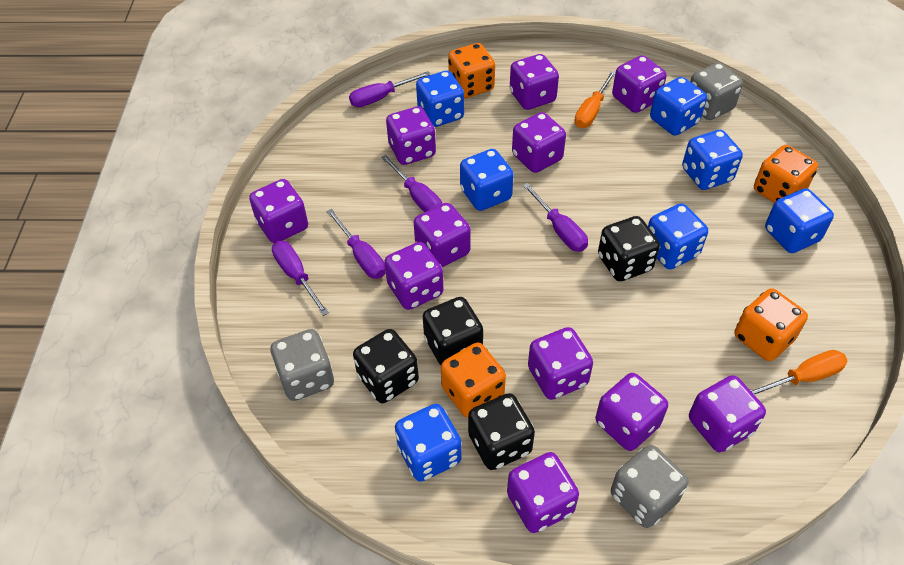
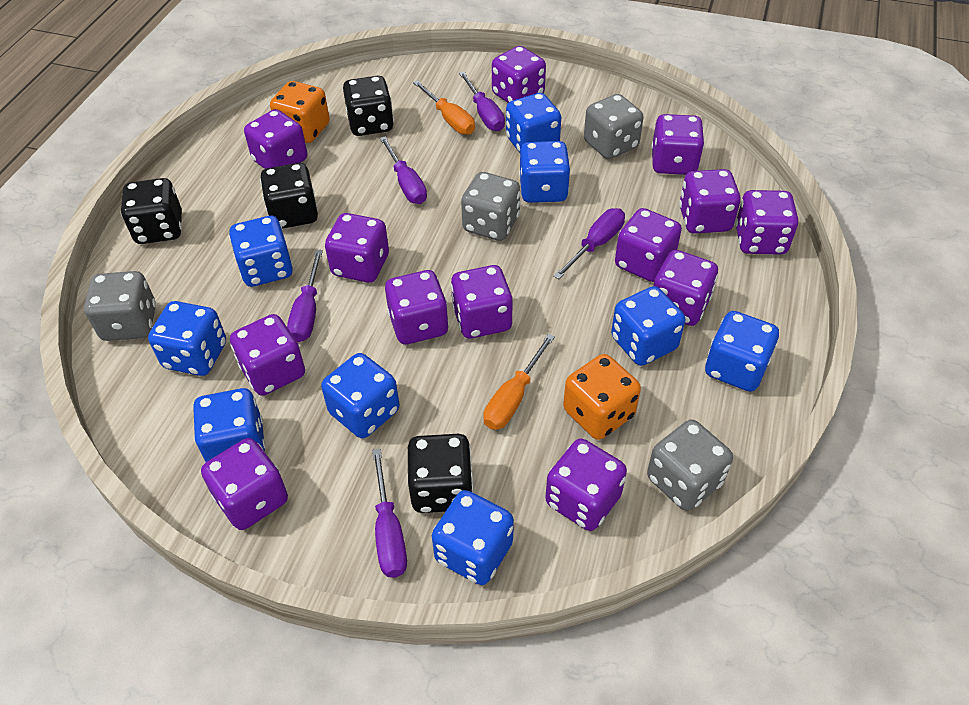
blue dice: [395,404,462,482] [416,71,464,127] [460,149,514,211] [648,203,708,269] [650,77,707,136] [682,130,743,190] [765,188,834,253] = 7 -> [148,301,226,376] [193,388,265,462] [229,216,293,287] [321,353,400,438] [432,490,514,585] [506,93,561,153] [519,141,571,203] [611,286,685,366] [705,311,779,392] = 9
grey dice: [271,329,334,401] [611,445,689,528] [690,63,743,120] = 3 -> [84,271,156,341] [461,172,520,241] [584,94,644,159] [647,420,733,511] = 4
orange dice: [441,342,506,418] [448,43,495,98] [735,288,808,361] [754,145,818,203] = 4 -> [270,81,330,143] [563,354,641,440] = 2
purple dice: [249,179,308,243] [384,242,443,310] [386,106,436,165] [414,203,471,267] [507,452,579,533] [510,54,559,110] [512,112,566,173] [528,327,593,400] [596,373,668,451] [612,55,666,113] [689,375,766,452] = 11 -> [201,438,288,530] [230,314,305,396] [244,109,307,169] [325,213,389,283] [385,270,449,345] [451,265,513,339] [492,46,546,103] [545,438,627,531] [615,208,682,282] [651,114,705,175] [653,250,718,326] [679,169,741,234] [735,190,798,255] = 13

